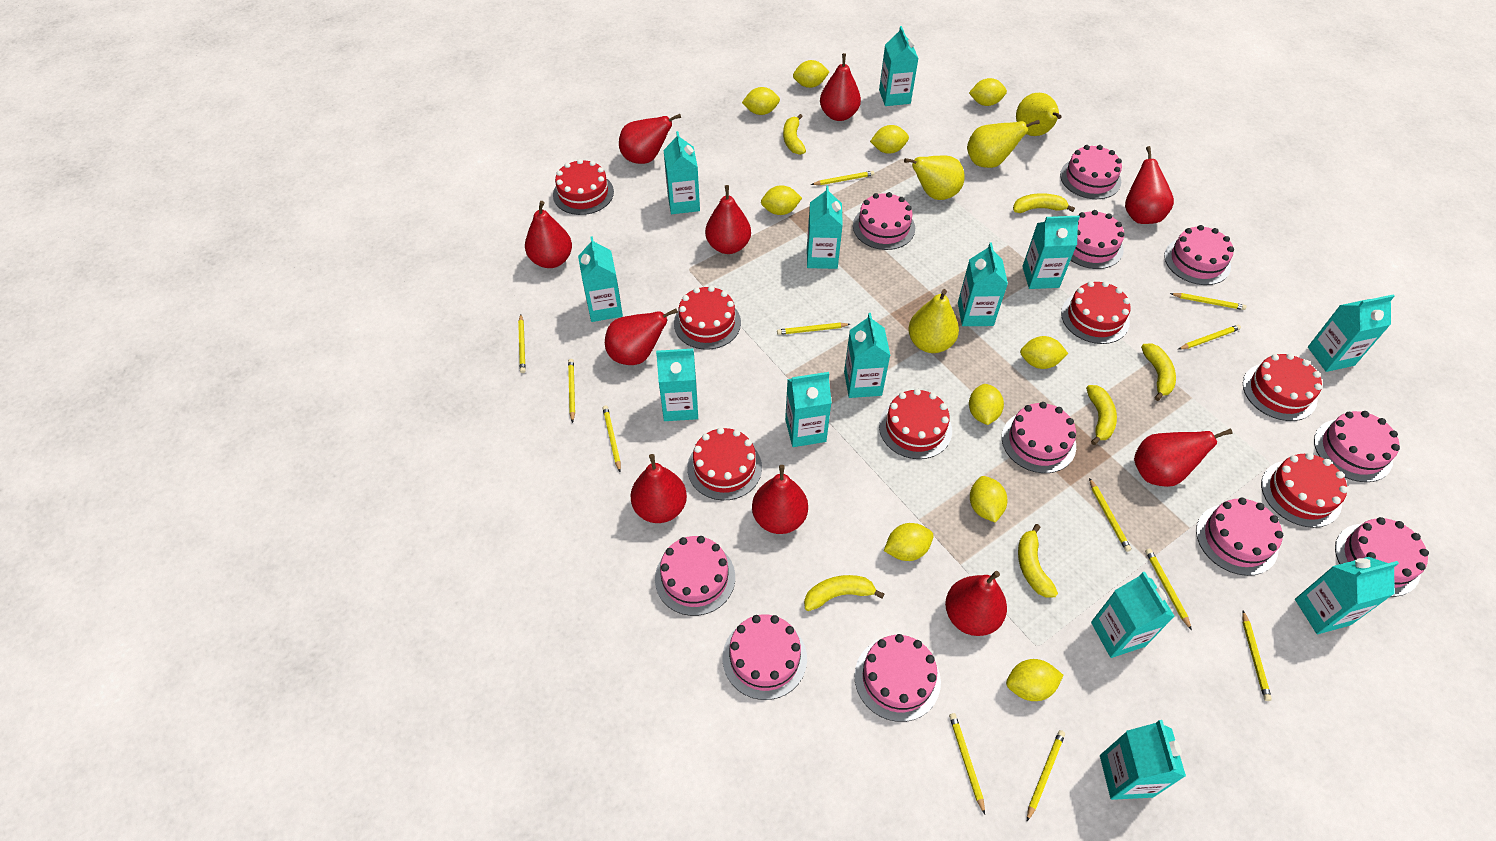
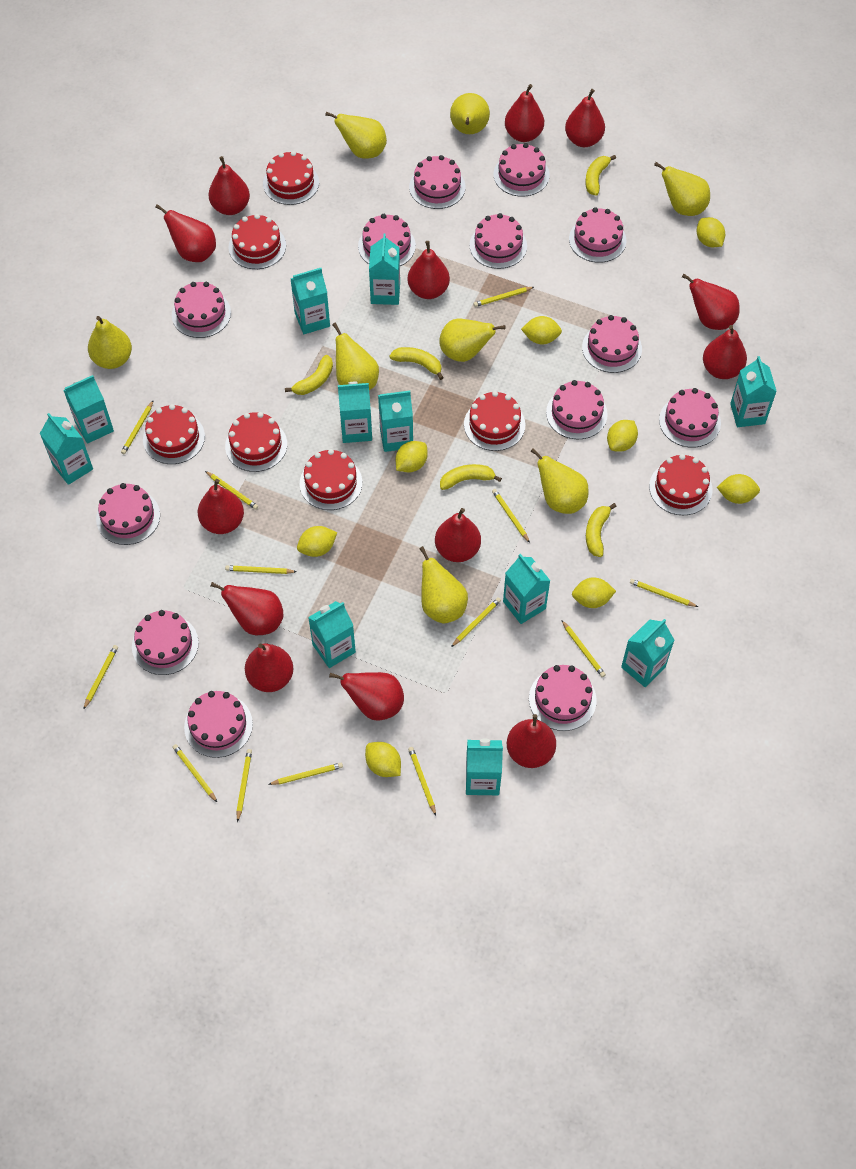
pink cake: [655,536,735,616] [723,615,807,700] [853,192,915,250] [854,634,941,722] [1002,402,1076,473] [1060,145,1122,199] [1071,210,1124,269] [1164,225,1234,285] [1196,498,1283,576] [1314,411,1400,482] [1335,517,1429,597] = 11 -> [96,483,160,545] [132,610,199,675] [172,282,231,338] [184,691,253,758] [358,214,416,266] [409,155,465,209] [469,213,527,269] [493,143,549,197] [529,665,597,731] [546,380,608,439] [569,207,627,263] [582,315,642,373] [659,388,721,448] = 13
red pear: [525,201,572,268] [605,308,678,365] [619,114,681,164] [631,454,687,523] [705,185,751,254] [752,465,808,534] [820,53,861,121] [945,571,1007,636] [1125,146,1174,224] [1134,429,1233,487] = 10 -> [155,204,216,262] [198,479,244,534] [208,156,250,215] [210,582,283,635] [245,643,293,692] [329,672,404,721] [408,241,450,299] [435,508,481,562] [505,84,544,142] [507,714,556,768] [565,89,605,147] [682,274,740,330] [703,325,747,379] = 13
turquoise carton: [578,236,623,322] [656,349,698,421] [664,131,700,214] [785,372,832,447] [807,186,843,269] [844,313,891,398] [879,26,918,106] [958,243,1008,326] [1022,216,1080,289] [1091,572,1175,658] [1100,720,1186,800] [1295,557,1399,634] [1308,295,1395,372] = 13 -> [40,413,93,485] [63,375,114,444] [291,268,330,334] [308,601,356,668] [338,382,372,443] [369,233,400,305] [378,391,413,452] [466,738,503,795] [503,553,550,624] [621,619,675,687] [730,356,777,427] = 11
yellow banana: [783,114,806,155] [804,575,884,611] [1013,193,1075,213] [1018,524,1058,598] [1086,385,1117,445] [1141,344,1176,401] = 6 -> [285,355,333,395] [390,347,444,380] [440,464,502,490] [585,155,616,196] [586,503,617,557] = 5
yellow lemon: [742,87,780,115] [761,185,802,215] [793,60,829,88] [870,125,909,154] [884,523,934,561] [969,78,1007,106] [969,384,1004,425] [970,476,1007,523] [1006,659,1064,701] [1020,336,1068,369] = 10 -> [297,526,337,557] [365,742,401,777] [396,441,427,473] [521,316,562,344] [572,577,616,608] [607,420,638,452] [697,217,725,247] [717,474,760,504] = 8
yellow pear: [904,155,965,200] [908,289,959,353] [967,120,1040,168] [1016,93,1062,136] = 4 -> [88,316,132,369] [325,112,387,159] [332,323,379,390] [419,546,468,623] [439,319,506,362] [450,93,490,134] [530,448,589,514] [654,162,710,216] = 8
yellow pencil: [518,314,526,373] [568,359,575,423] [603,405,621,472] [777,323,850,335] [811,171,874,185] [949,713,985,814] [1027,730,1065,821] [1089,478,1131,552] [1145,548,1192,630] [1170,293,1247,310] [1178,325,1241,350] [1242,611,1272,701] = 12 -> [83,645,118,710] [121,400,154,454] [173,744,217,802] [205,471,258,510] [225,565,296,574] [236,749,252,822] [268,763,343,785] [408,747,436,816] [451,597,501,647] [473,287,534,307] [492,489,530,543] [562,621,606,677] [630,579,698,607] = 13

